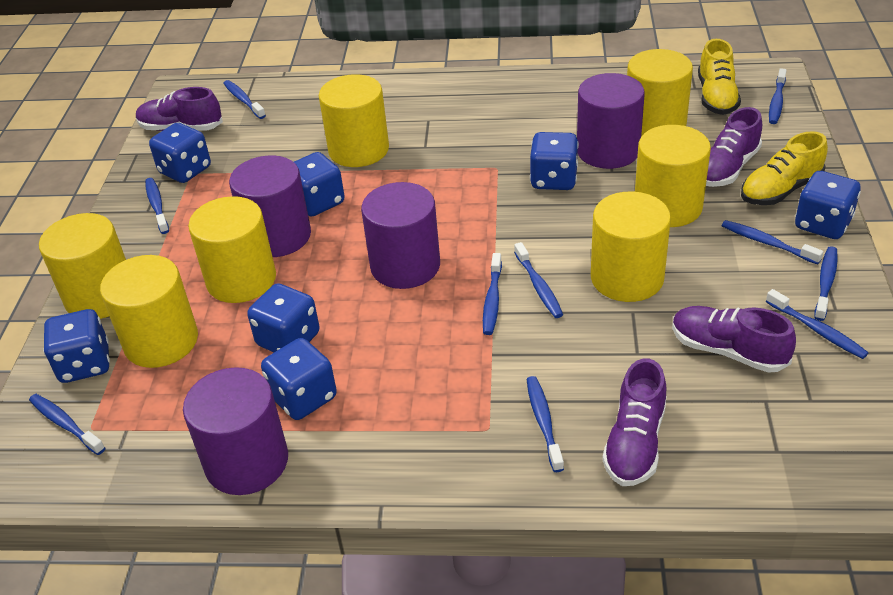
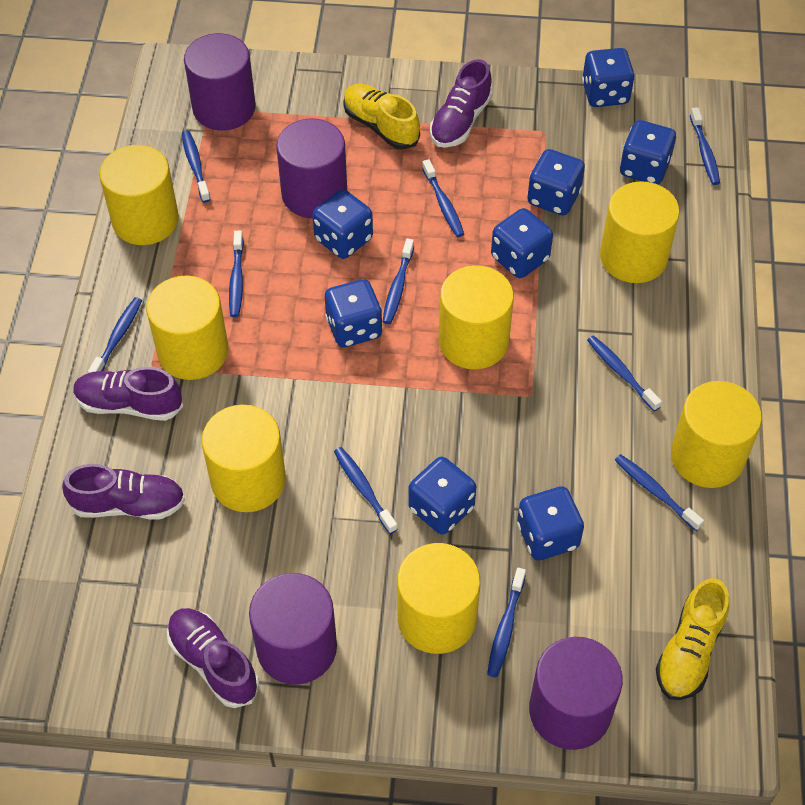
blue dice: [43,309,110,383] [149,123,211,183] [247,283,320,352] [261,338,337,420] [294,152,345,217] [530,132,579,190] [795,171,861,239] = 7 -> [312,189,373,259] [325,279,383,347] [408,457,476,535] [491,208,553,278] [517,486,584,561] [527,149,585,216] [582,48,635,107] [620,120,676,185] = 8

